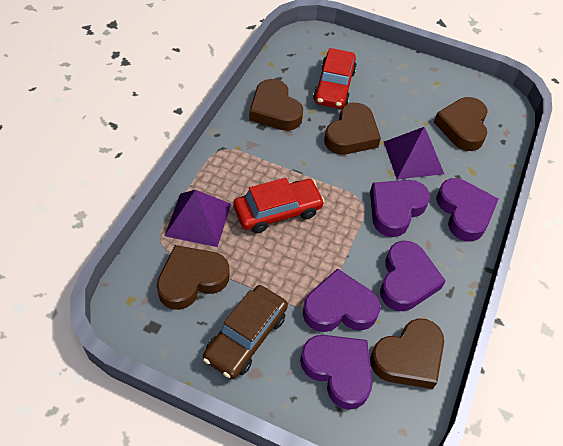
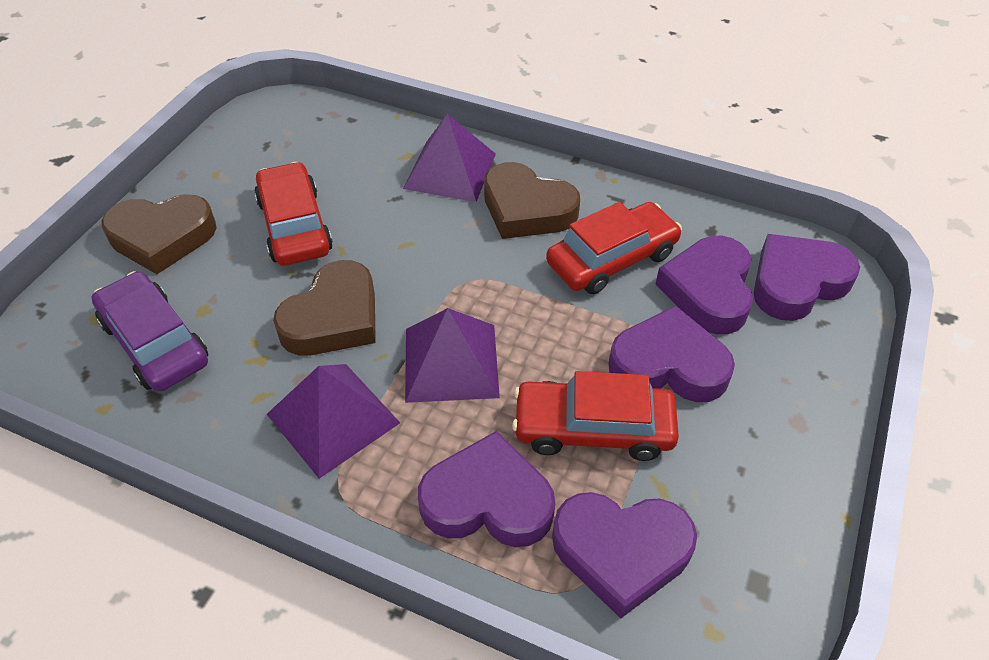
brown car: [203,285,288,379] = 1 -> none = 0
brown heart: [157,245,230,310] [249,79,303,131] [324,103,381,155] [370,318,444,389] [434,97,488,151] = 5 -> [101,194,217,274] [273,260,376,356] [484,162,580,239] = 3
purple car: none = 0 -> [92,271,208,392] = 1
purple pyramid: [165,190,231,247] [384,127,444,179] = 2 -> [267,364,400,479] [403,114,496,202] [405,308,500,403] = 3
red car: [233,178,324,233] [313,48,357,109] = 2 -> [254,162,333,266] [512,371,679,461] [546,202,682,294] = 3

